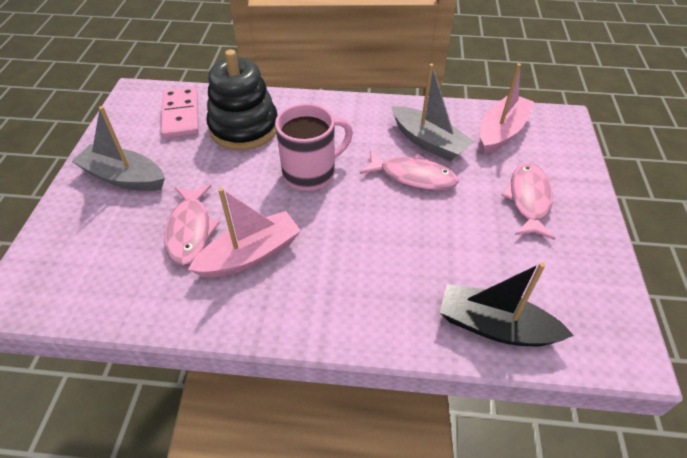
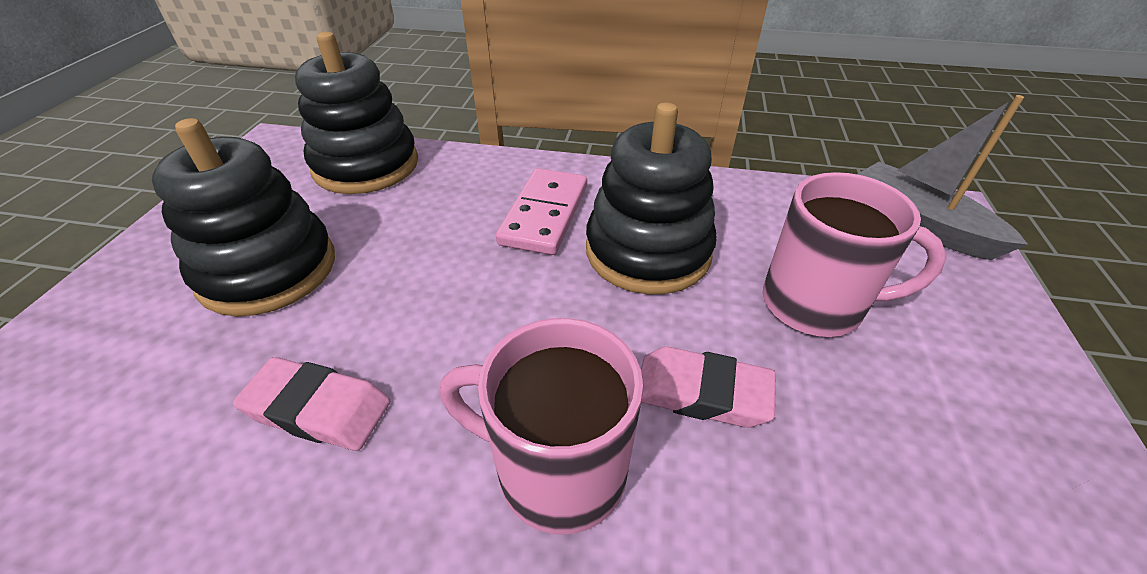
black boat: [439,262,574,346] = 1 -> none = 0
black stacking toy: [206,50,278,150] = 1 -> [152,118,335,317] [295,32,418,194] [586,103,717,294] = 3
grey boat: [71,106,165,191] [392,64,474,161] = 2 -> [857,95,1028,260] = 1
pink boat: [188,188,301,278] [480,63,534,154] = 2 -> none = 0
pink eraser: none = 0 -> [233,357,390,451] [641,346,776,428] = 2
pink fish: [164,185,220,265] [360,150,459,191] [501,163,556,240] = 3 -> none = 0
pink mug: [275,104,353,191] = 1 -> [440,318,643,535] [763,172,947,337] = 2

